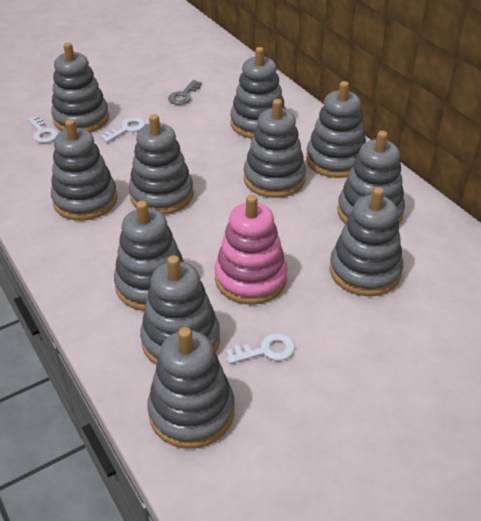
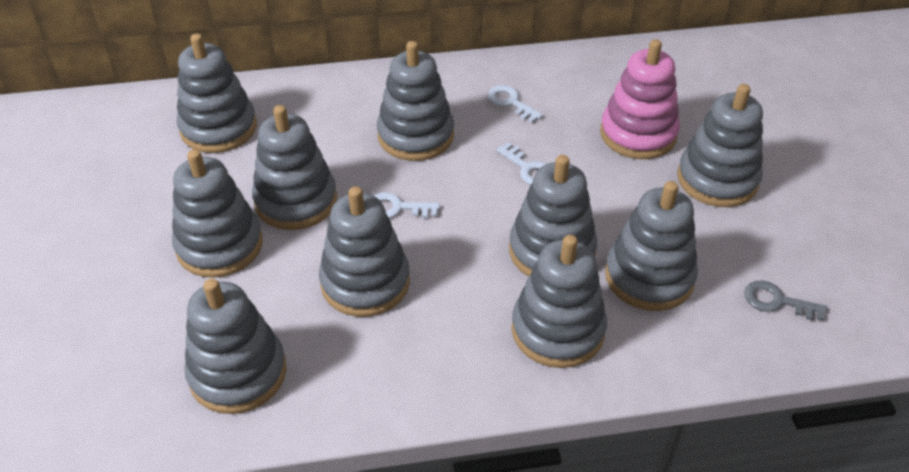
grey stacking toy: [51,43,109,132] [51,119,117,221] [114,201,184,311] [129,114,194,215] [140,255,220,365] [147,327,235,449] [230,47,286,139] [244,99,306,198] [306,81,366,178] [329,187,403,296] [337,131,405,224] = 11 -> [172,149,263,278] [177,34,257,153] [184,279,287,414] [252,105,337,230] [319,186,410,317] [377,41,454,161] [509,155,597,277] [511,235,607,368] [605,181,698,311] [677,84,763,207] = 10

